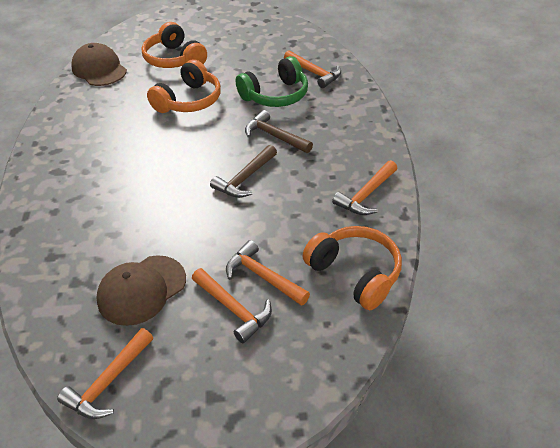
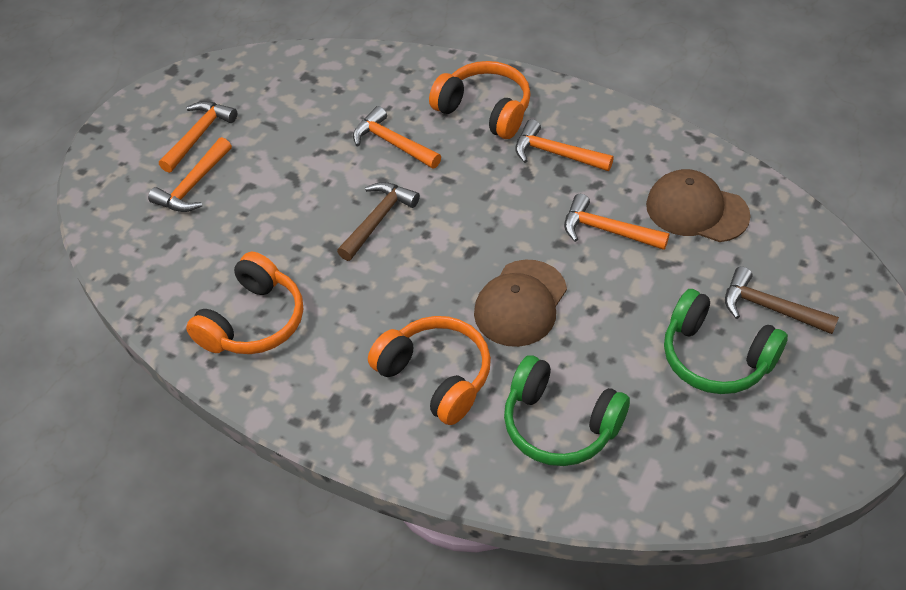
green headphones: [236,56,308,107] = 1 -> [504,355,630,466] [664,289,788,394] = 2

